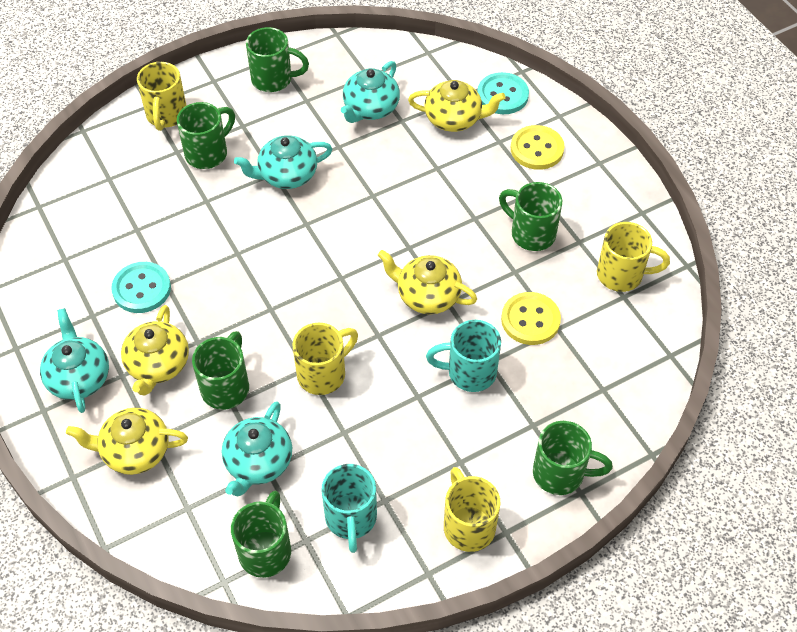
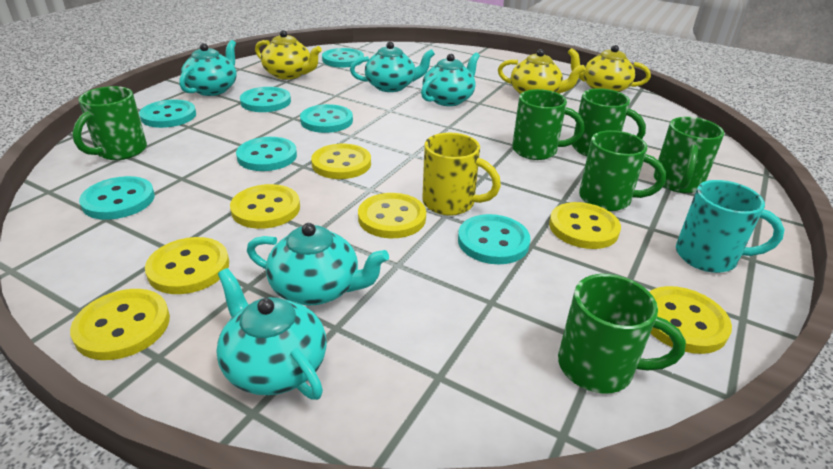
turquoise button: [111,262,171,313] [477,72,529,114] = 2 -> [79,176,155,220] [139,99,196,128] [236,137,297,171] [240,87,291,112] [300,104,353,133] [322,48,364,67] [458,214,531,264] = 7
turquoise mug: [321,464,377,553] [426,320,501,392] = 2 -> [676,180,785,273] = 1
turquoise teapot: [40,308,109,413] [222,401,292,496] [234,135,332,189] [341,61,400,123] = 4 -> [179,40,237,96] [216,268,327,400] [247,223,389,305] [350,42,435,92] [421,53,480,106] = 5
yellow button: [501,292,561,345] [511,125,564,170] = 2 -> [70,289,170,360] [145,237,229,294] [230,184,300,229] [311,144,371,179] [358,193,426,238] [549,202,621,249] [649,286,732,354] = 7
yellow mug: [137,62,187,131] [292,323,358,395] [444,467,500,552] [597,222,670,292] = 4 -> [422,133,501,216] = 1
yellow teapot: [66,408,188,475] [121,305,189,396] [378,250,477,314] [408,80,506,132] = 4 -> [255,30,322,80] [498,49,586,94] [568,45,651,92] = 3

